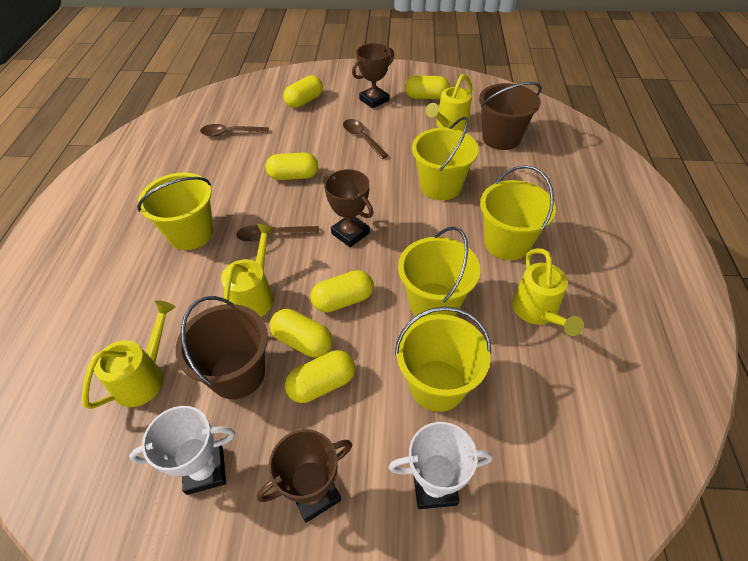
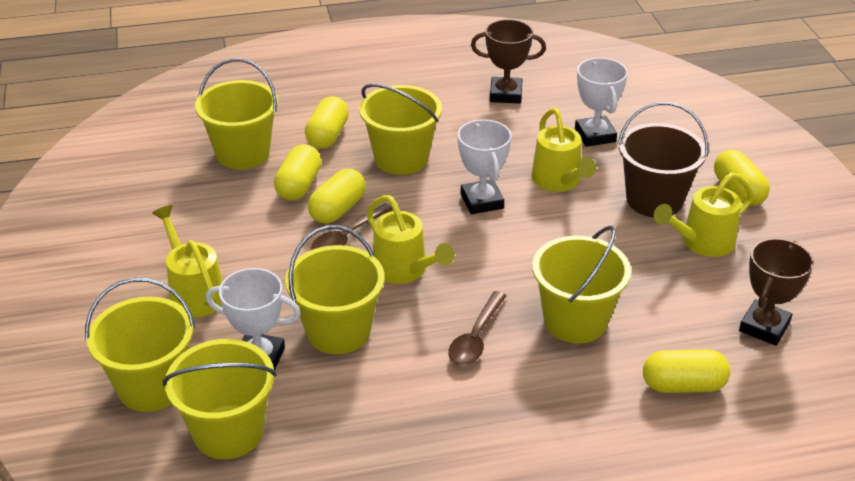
brown bucket: [176,296,268,399] [479,82,542,150] = 2 -> [618,102,709,217] = 1
brown spoon: [200,124,269,136] [236,225,319,242] [343,119,389,159] = 3 -> [311,203,393,250] [448,291,507,365] = 2
brown trophy: [257,429,352,523] [324,169,373,247] [352,43,394,109] = 3 -> [471,19,546,104] [739,238,814,346] = 2
white trophy: [129,406,235,495] [389,422,493,509] = 2 -> [206,268,301,371] [458,119,511,214] [575,58,628,147] = 3
yellow bucket: [137,172,214,250] [395,307,491,412] [398,226,481,319] [412,117,479,200] [480,165,556,260] = 5 -> [85,277,195,412] [163,339,277,459] [195,58,278,169] [285,225,384,354] [359,84,442,175] [532,225,631,343] = 6
yellow capsule: [266,152,318,180] [270,309,333,358] [283,75,323,108] [285,350,355,403] [310,270,374,313] [405,75,450,99] = 6 -> [274,144,321,201] [305,96,349,149] [308,169,366,224] [643,350,730,393] [714,150,770,206] = 5

